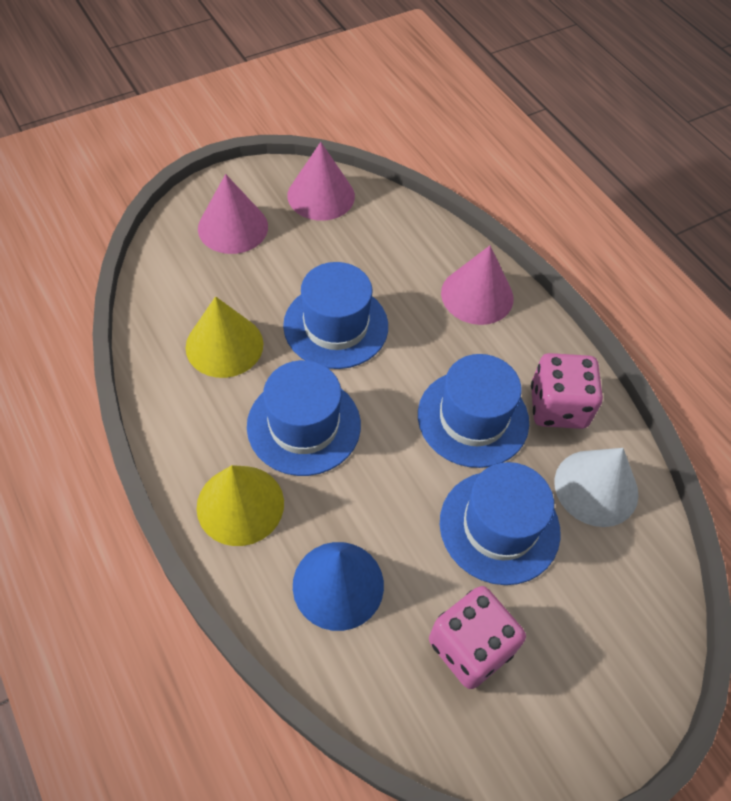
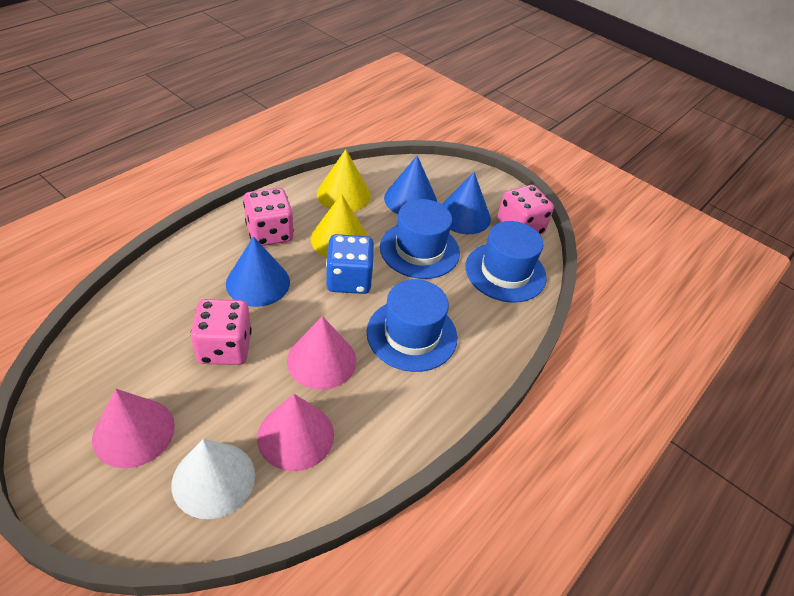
blue cone: [293,542,384,631] = 1 -> [226,236,290,307] [384,156,437,214] [442,172,491,234] = 3
blue dice: none = 0 -> [326,234,374,294] = 1
blue hat: [247,360,361,476] [283,262,388,369] [418,354,529,468] [440,462,561,585] = 4 -> [367,279,457,372] [380,199,460,279] [465,221,547,303] = 3
pink dice: [429,586,526,689] [531,353,603,429] = 2 -> [190,299,252,365] [243,188,294,246] [497,185,554,235] = 3

